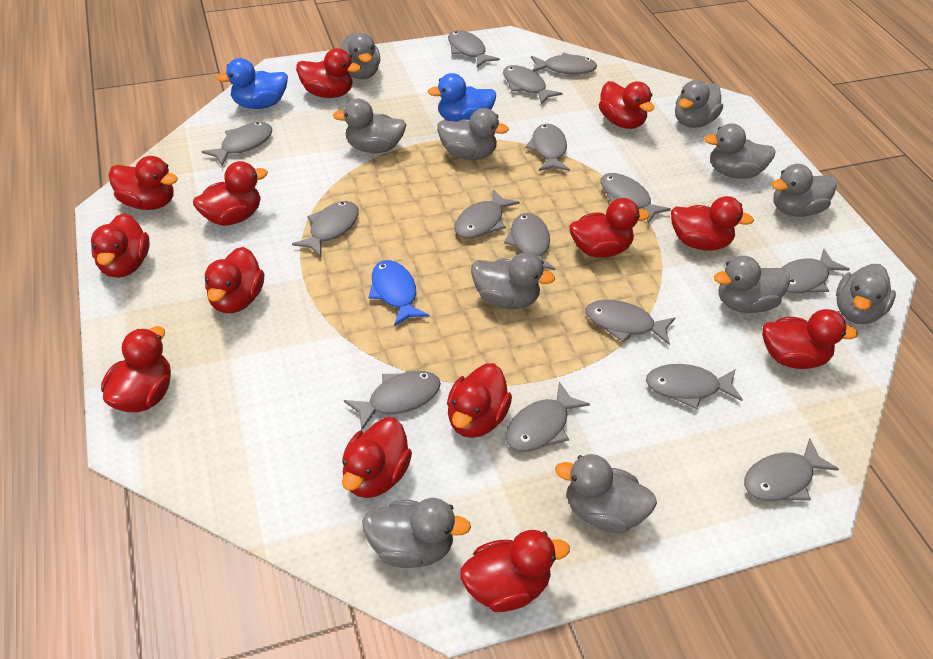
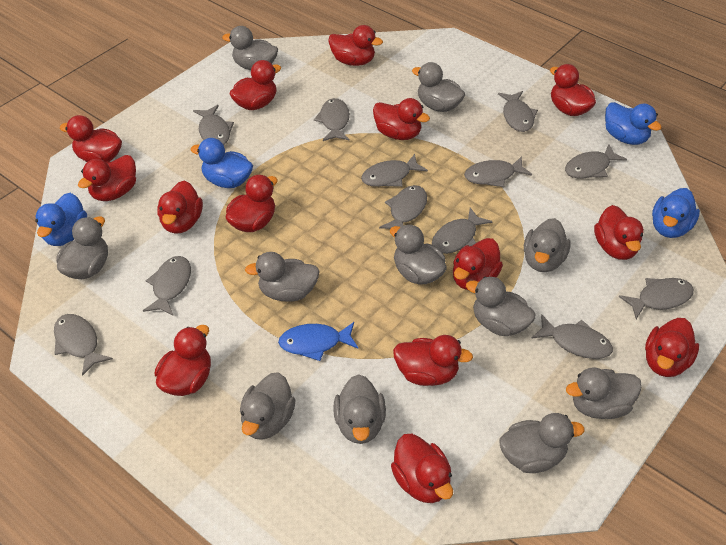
blue duck: [216,58,288,109] [428,73,496,122] = 2 -> [35,193,87,246] [191,138,253,188] [605,102,662,145] [652,188,700,238] = 4
grey fish: [201,122,272,166] [292,201,359,257] [344,371,441,430] [448,30,500,67] [454,189,520,239] [503,65,562,105] [504,213,555,270] [505,382,590,452] [525,124,570,171] [531,52,597,75] [586,300,675,345] [600,173,671,223] [646,364,743,409] [744,439,839,501] [781,249,850,294] = 15 -> [54,314,113,376] [143,256,191,316] [193,105,234,145] [314,98,350,141] [361,154,428,187] [379,185,427,229] [432,208,493,254] [464,156,532,187] [498,91,538,132] [531,314,613,359] [565,145,627,178] [619,278,694,319] = 12
red duck: [91,213,150,278] [101,326,171,412] [108,156,178,210] [193,161,268,226] [205,247,264,313] [296,48,361,98] [342,417,412,498] [447,363,512,438] [460,530,570,612] [569,198,650,258] [599,81,654,129] [671,196,754,251] [762,309,858,369] = 13 -> [60,115,122,162] [78,155,136,201] [155,325,211,396] [157,181,203,234] [226,175,278,232] [229,60,281,110] [328,25,383,66] [373,98,430,140] [391,434,453,503] [393,335,473,386] [453,238,503,290] [550,64,596,116] [594,205,644,260] [645,318,699,377] = 14

